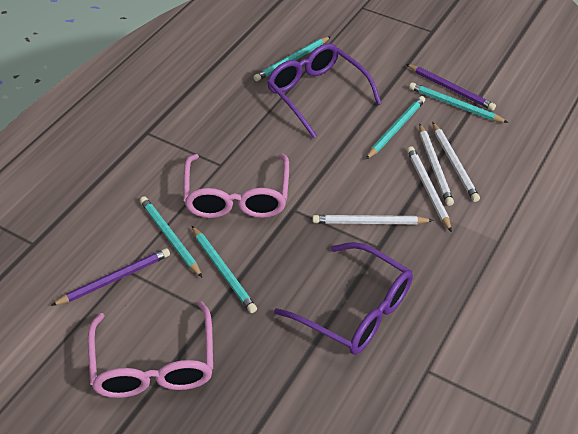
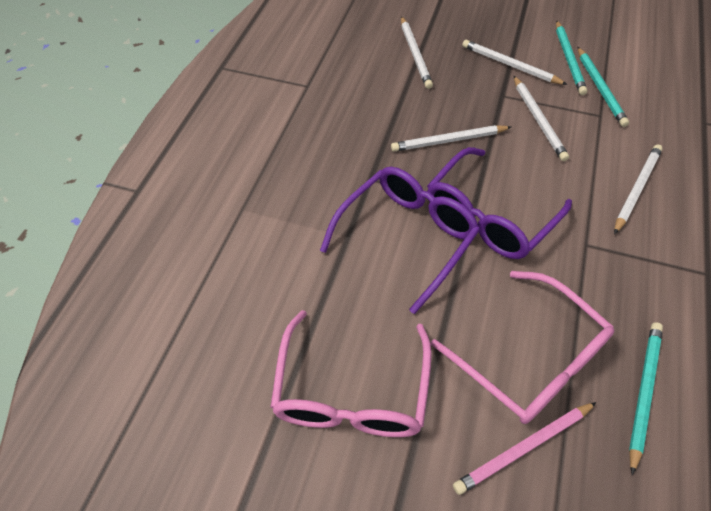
pink pencil: none = 0 -> [453,402,597,495] = 1
purple pencil: [51,248,170,306] [406,64,496,111] = 2 -> none = 0
turquoise pencil: [140,196,203,278] [192,226,257,313] [254,36,331,81] [366,96,425,159] [409,82,509,123] = 5 -> [556,20,587,95] [578,47,629,127] [629,322,663,475] = 3
white pencil: [313,215,434,224] [407,146,452,232] [419,123,454,206] [433,122,480,202] = 4 -> [391,125,511,152] [401,16,433,89] [462,40,567,85] [514,76,569,161] [614,144,663,234] = 5

